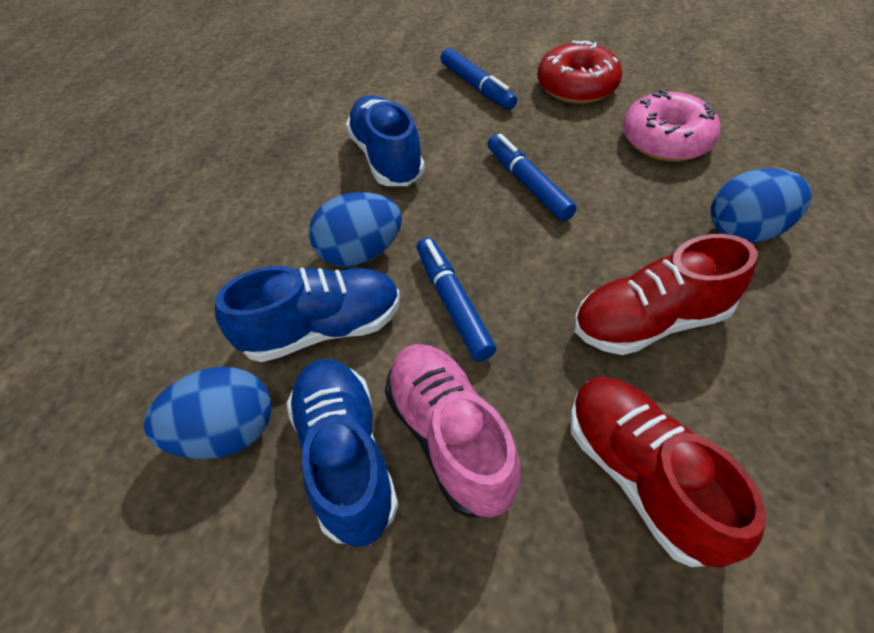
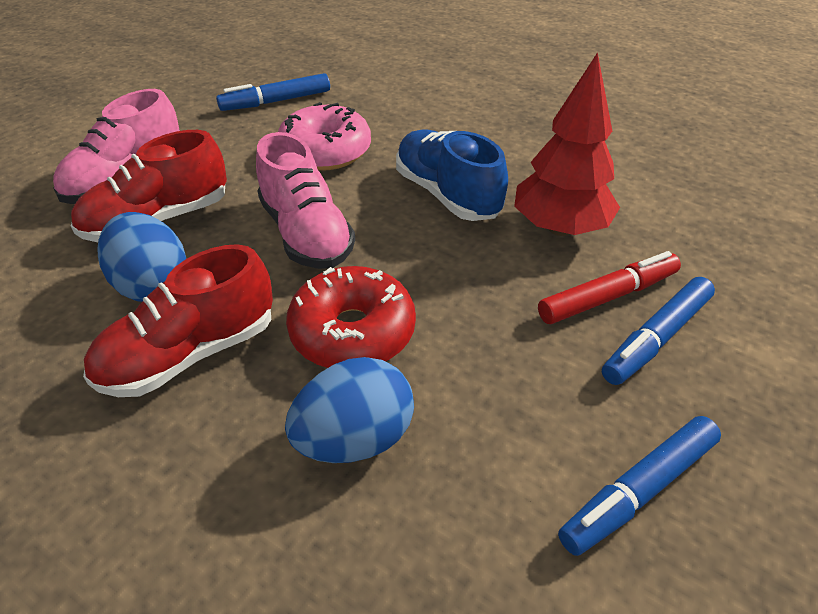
blue egg: [144,367,271,459] [309,192,402,267] [711,168,812,243] = 3 -> [98,212,186,302] [285,357,414,463] = 2
blue shoe: [215,266,400,362] [287,359,398,547] [346,95,425,186] = 3 -> [396,130,508,221] = 1
pink shoe: [385,344,520,518] = 1 -> [53,89,180,204] [256,132,355,269] = 2
red marker: none = 0 -> [538,251,681,324] = 1
red tree: none = 0 -> [514,52,620,236] = 1

